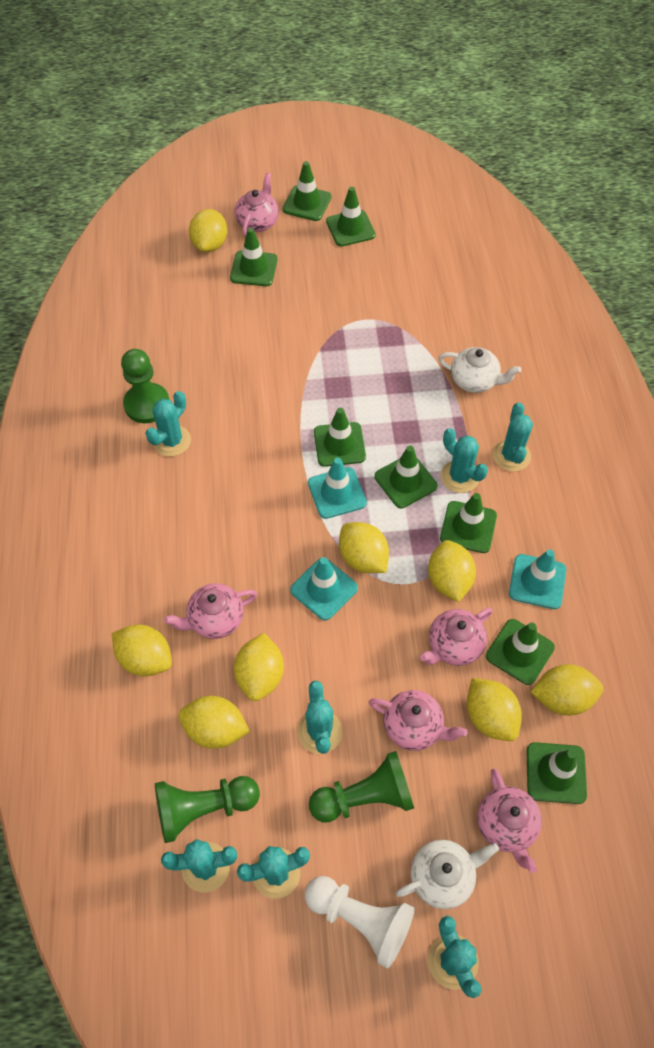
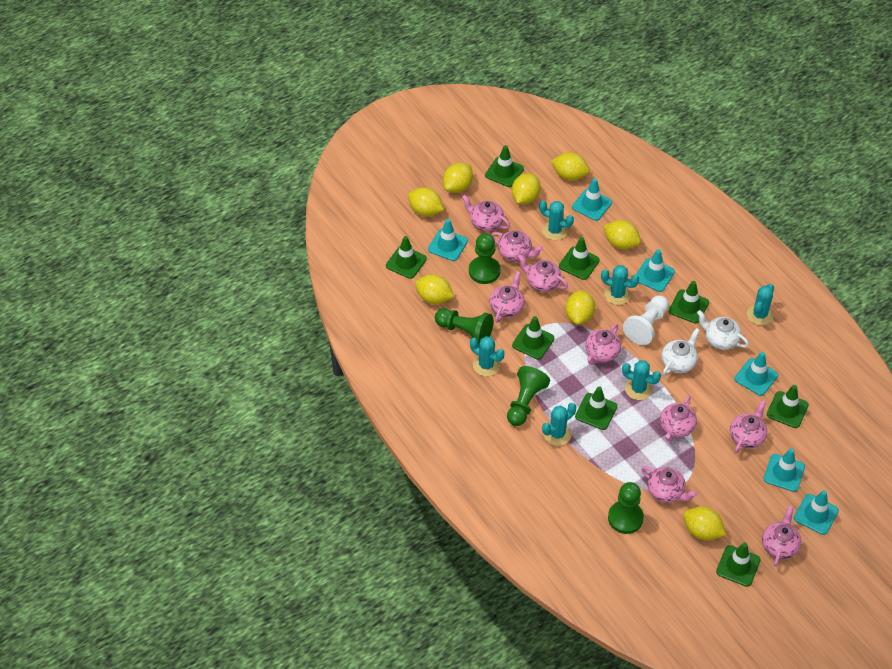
green pawn: [121,349,169,423] [155,776,260,843] [309,751,414,822] = 3 -> [435,308,493,345] [469,233,500,284] [507,366,550,426] [608,482,644,534] = 4
pink teapot: [164,583,257,639] [235,173,279,237] [369,690,468,751] [420,607,493,666] [477,769,542,873] = 5 -> [462,195,510,232] [489,271,525,322] [491,230,543,262] [518,254,568,292] [585,324,621,365] [641,466,697,503] [660,396,697,442] [730,400,767,453] [762,505,801,567] = 9
turquoise cactus: [145,391,191,457] [161,839,237,892] [237,846,310,899] [297,681,342,754] [428,916,482,998] [441,428,488,493] [492,403,533,472] = 7 -> [470,336,504,376] [539,201,574,240] [542,403,576,446] [601,265,639,305] [622,360,661,400] [747,284,774,326] = 6
turquoise traffic cone: [290,557,358,621] [308,458,367,519] [509,549,566,609] = 3 -> [428,219,468,261] [572,178,612,221] [636,249,675,292] [735,352,778,396] [764,448,805,492] [794,490,839,535] = 6

